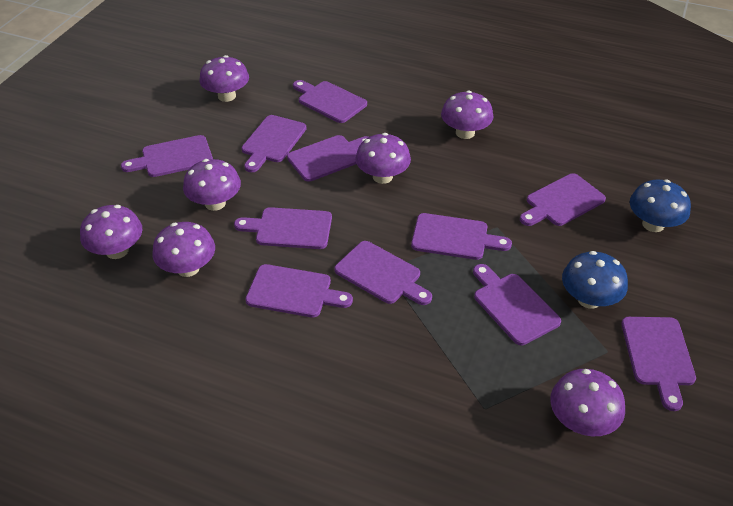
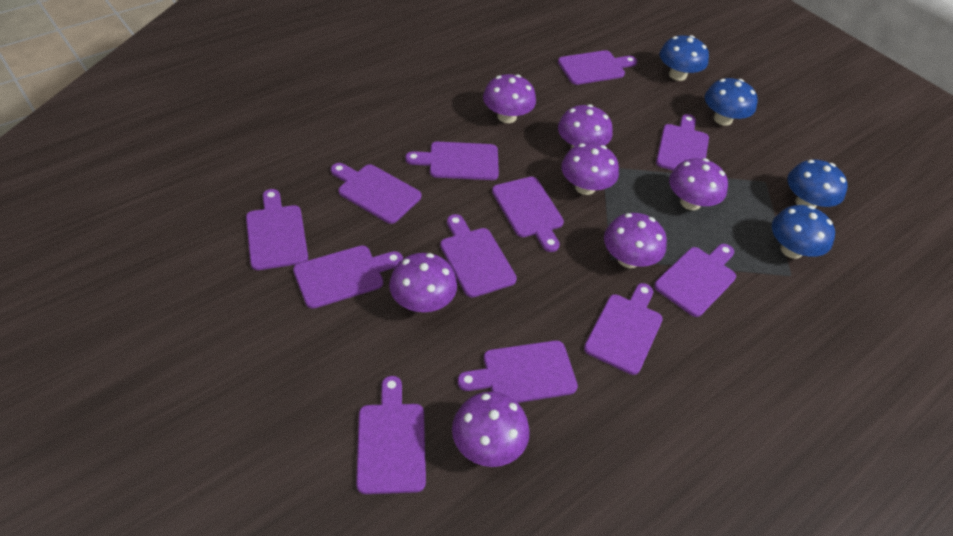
blue mushroom: [562,251,628,309] [630,179,691,232] = 2 -> [660,35,709,81] [705,78,758,126] [772,205,835,259] [787,160,848,208] = 4
purple cutting board: [121,135,213,177] [234,207,332,249] [241,115,307,172] [245,264,353,317] [287,135,368,182] [293,80,367,123] [334,241,432,305] [411,213,512,260] [473,264,561,345] [520,173,606,226] [621,317,696,411] = 11 -> [246,189,308,270] [293,245,403,309] [331,163,421,224] [356,376,426,494] [405,142,499,180] [440,214,517,298] [458,341,578,403] [492,177,564,252] [558,50,637,85] [584,283,663,375] [654,244,736,317] [656,114,709,170] = 12

